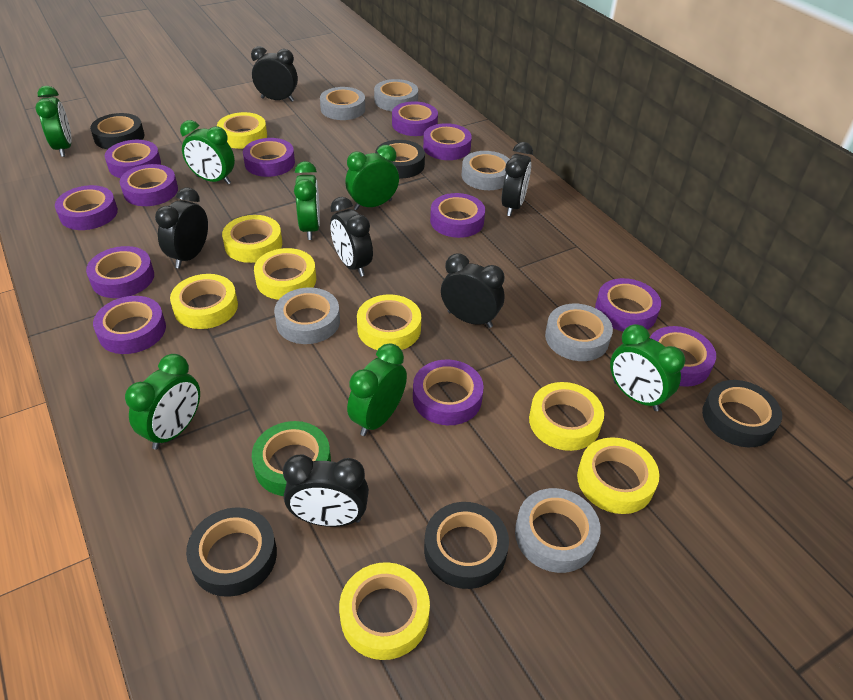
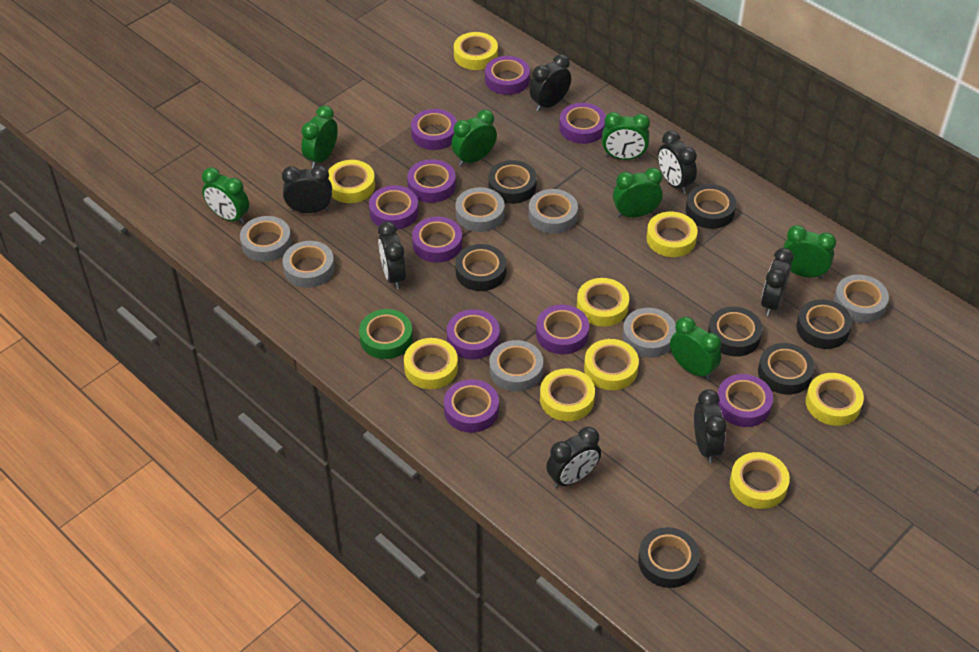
black clock: [155,188,208,268] [251,46,298,102] [283,455,369,527] [330,197,373,277] [441,254,504,328] [502,142,533,216] = 6 -> [282,165,332,213] [378,221,406,289] [530,54,571,111] [546,427,601,488] [658,131,697,194] [694,389,727,463] [761,248,794,316] = 7
black tape: [90,113,144,149] [186,507,277,597] [375,140,425,178] [424,502,509,589] [702,380,782,447] = 5 -> [455,244,506,291] [488,160,537,204] [638,527,700,588] [686,184,736,229] [708,307,763,356] [758,343,815,395] [796,299,852,349] = 7
grey tape: [274,288,340,344] [320,87,365,120] [374,79,418,111] [462,151,510,190] [515,488,601,573] [545,304,613,361] = 6 -> [240,216,292,262] [282,241,335,288] [455,187,505,232] [490,340,543,392] [529,189,578,234] [622,308,676,358] [834,275,889,323] = 7
purple tape: [55,185,118,230] [86,246,154,298] [93,296,166,354] [105,140,161,178] [120,164,178,206] [243,138,295,177] [392,101,438,136] [413,360,484,425] [423,123,472,160] [430,193,485,238] [595,278,661,331] [650,326,716,387] = 12 -> [369,185,419,230] [407,159,456,203] [411,109,457,150] [412,217,462,262] [444,379,499,433] [447,309,500,360] [485,56,530,95] [536,305,589,354] [559,103,606,144] [718,374,773,427] = 10
yellow tape: [170,274,238,329] [217,112,267,149] [222,215,282,263] [254,248,316,300] [339,562,430,660] [357,294,421,350] [529,382,604,451] [577,437,659,514] = 8 -> [328,160,375,203] [404,338,458,389] [454,32,498,70] [540,368,595,421] [577,278,629,326] [584,339,639,390] [646,212,698,257] [730,452,790,509] [806,373,864,426] = 9

